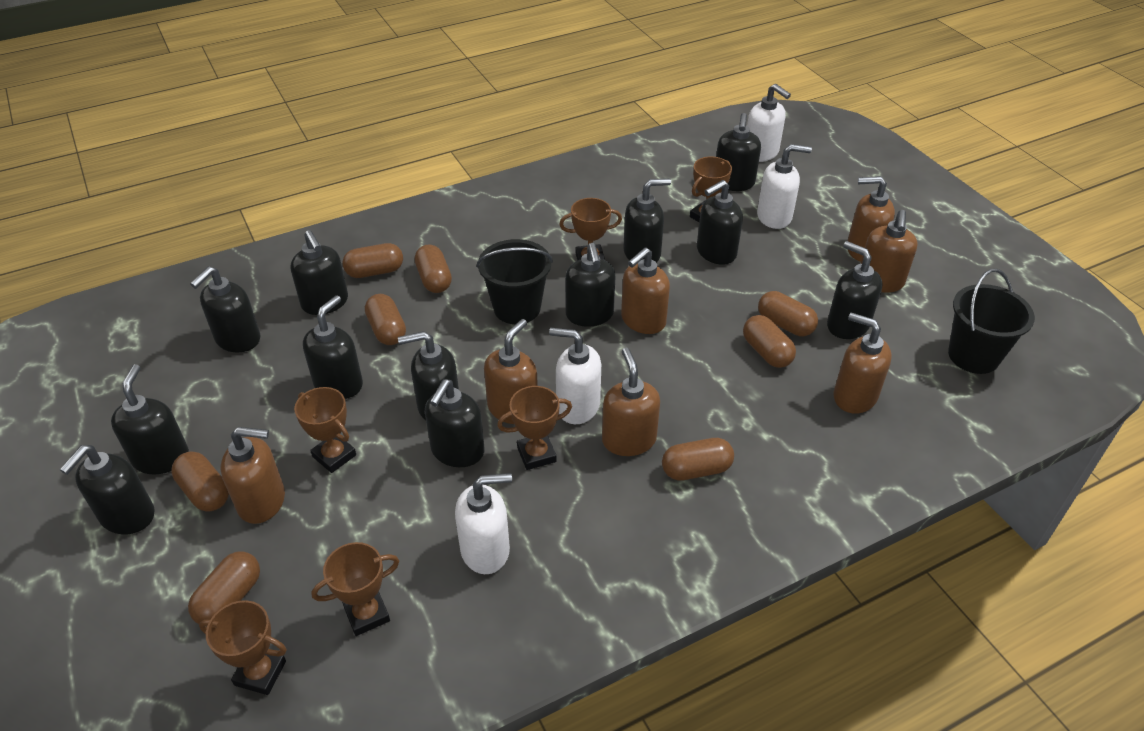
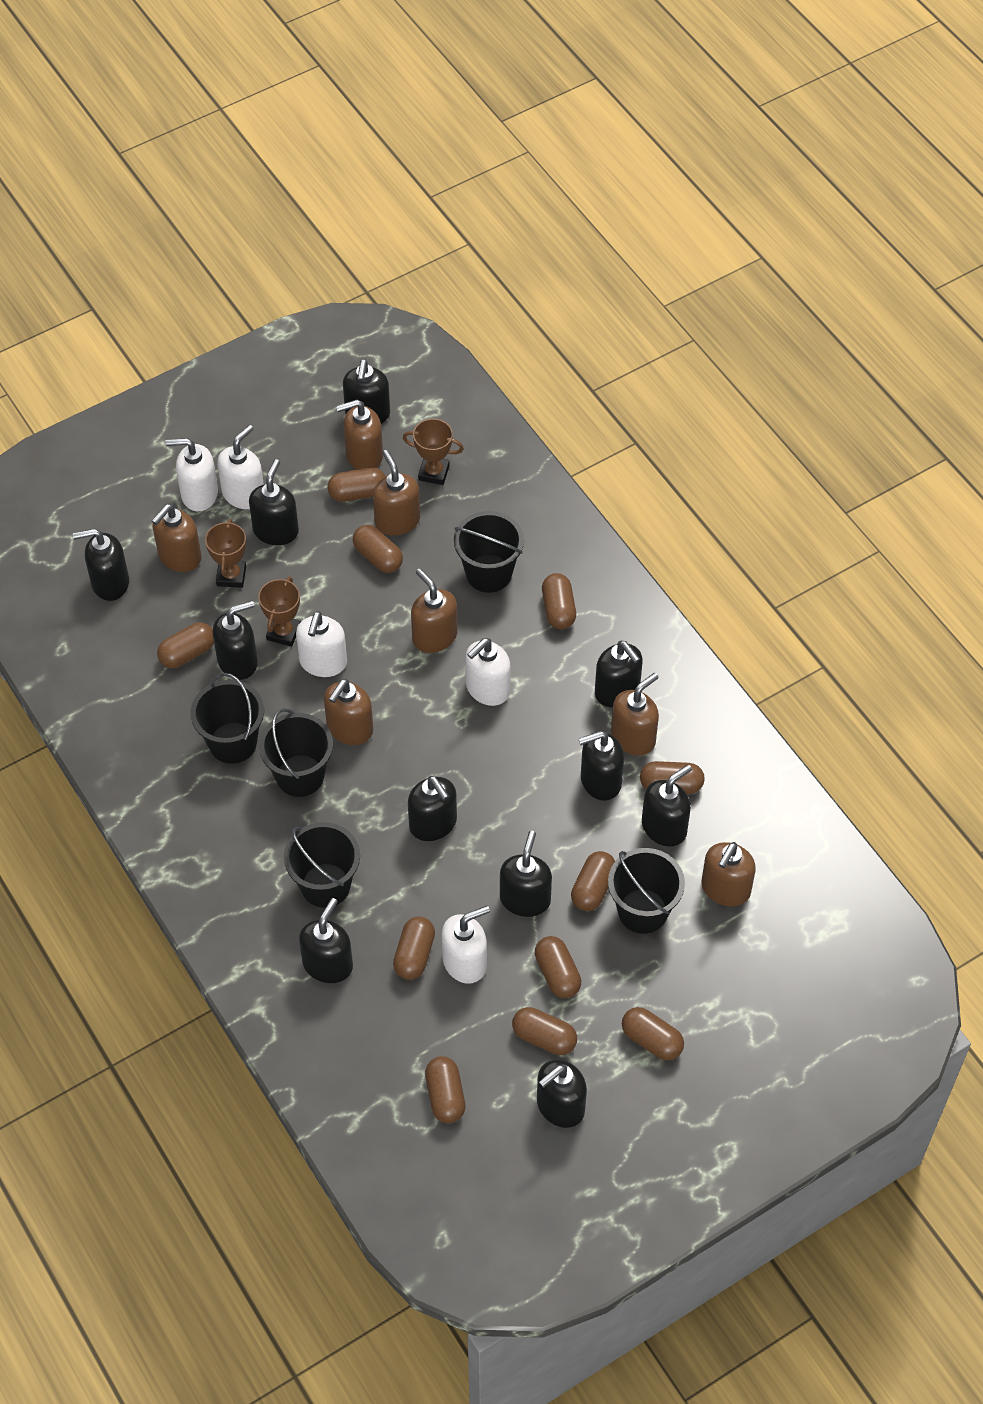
black bucket: [476,239,553,324] [948,269,1035,374] = 2 -> [191,673,264,764] [259,708,333,797] [284,822,360,908] [454,511,524,593] [608,848,685,934] = 5
black soap dispenser: [60,445,155,534] [111,364,189,474] [190,267,260,352] [291,230,348,315] [303,295,363,399] [398,331,459,420] [425,379,485,467] [565,243,615,327] [623,178,671,263] [697,180,743,265] [716,113,761,191] [827,241,882,339] = 12 -> [73,528,129,601] [212,600,258,680] [249,459,299,545] [299,898,353,983] [343,359,390,424] [408,776,457,841] [500,831,552,917] [537,1059,587,1128] [578,731,624,801] [595,641,643,708] [642,764,692,847] = 11
brown capsule: [171,452,229,512] [188,551,260,624] [342,243,403,278] [365,294,406,345] [414,244,452,293] [662,438,734,481] [743,315,796,368] [758,291,818,336] = 8 -> [157,622,214,668] [327,467,386,502] [353,525,403,573] [393,916,435,980] [425,1056,466,1123] [512,1007,577,1055] [535,936,581,998] [542,573,576,629] [571,851,615,911] [622,1007,684,1060] [640,761,705,794] = 11
brown trophy: [199,600,287,695] [294,387,356,473] [311,542,399,636] [497,386,572,470] [559,198,622,261] [690,156,732,222] = 6 -> [205,519,246,588] [258,577,301,647] [403,419,464,485] = 3
white soap dispenser: [455,473,512,574] [549,328,601,424] [747,84,791,162] [757,144,812,229] = 4 -> [166,438,218,512] [217,425,264,509] [296,611,347,677] [442,906,490,984] [465,638,511,706] = 5

